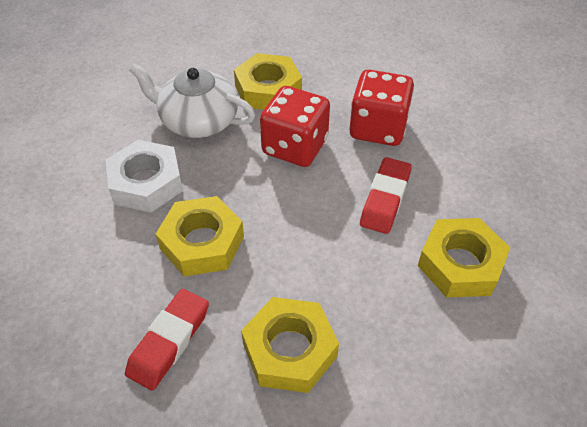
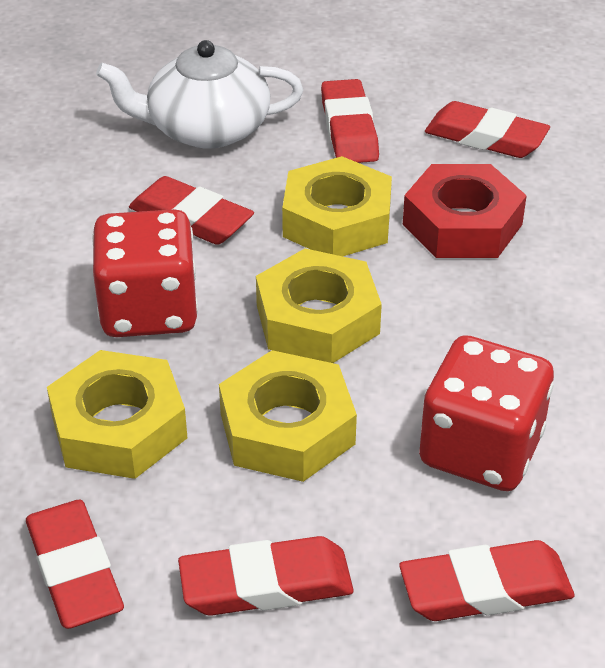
red eraser: [125,289,209,391] [360,157,412,234] = 2 -> [26,500,124,629] [129,176,254,245] [178,536,354,616] [321,79,379,163] [399,540,575,621] [425,101,550,158] = 6
red nut: none = 0 -> [403,164,527,258] = 1
white nut: [105,140,183,213] = 1 -> none = 0

